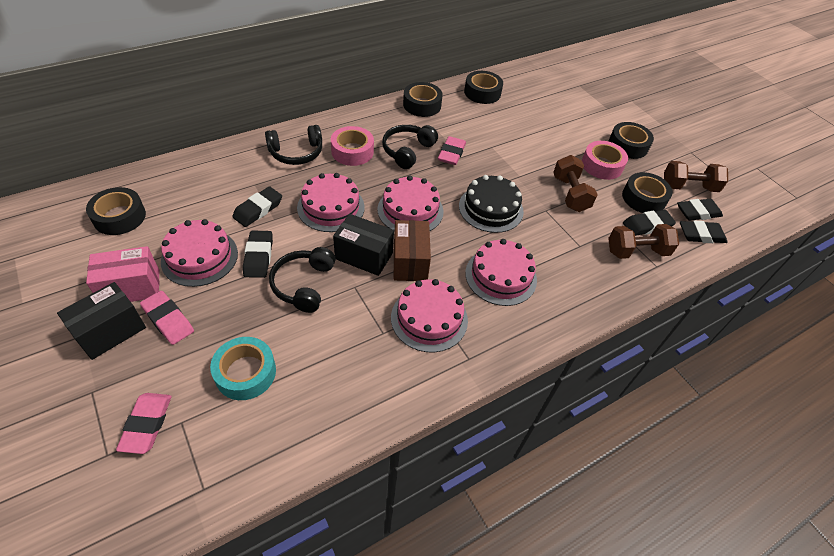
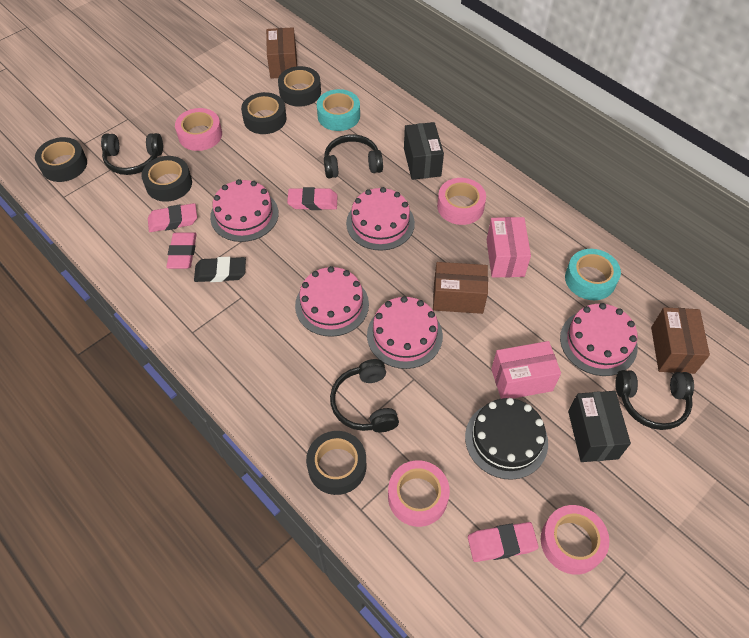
black eraser: [232,186,282,227] [243,231,273,278] [623,210,676,236] [677,199,723,221] [680,221,728,243] = 5 -> [194,257,246,282] = 1
black headphones: [265,125,322,165] [269,247,336,313] [382,125,438,169] = 3 -> [101,133,163,175] [324,134,383,178] [330,359,399,432] [615,370,694,430] = 4
brown box: [394,220,431,281] = 1 -> [266,27,297,79] [433,262,488,314] [651,307,710,374] = 3
brown dumbbell: [553,155,598,212] [608,224,679,259] [664,161,728,192] = 3 -> none = 0
pink box: [86,246,159,302] = 1 -> [487,217,531,278] [491,341,561,399] = 2
pink eraser: [116,393,172,454] [140,291,194,345] [438,136,466,165] = 3 -> [148,203,197,232] [166,232,197,269] [287,187,338,210] [468,522,539,562] = 4
pink tape: [331,126,374,166] [582,141,628,180] = 2 -> [175,108,222,151] [388,460,450,527] [437,178,486,225] [541,505,609,575] = 4
turquoise tape: [210,337,276,400] = 1 -> [317,89,360,131] [565,249,621,300] = 2

